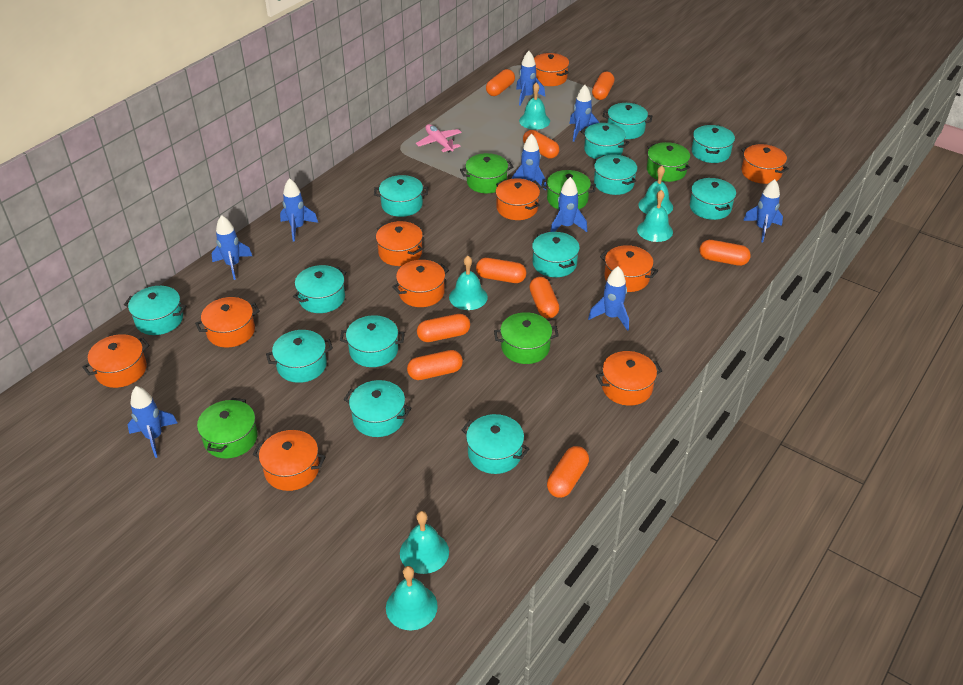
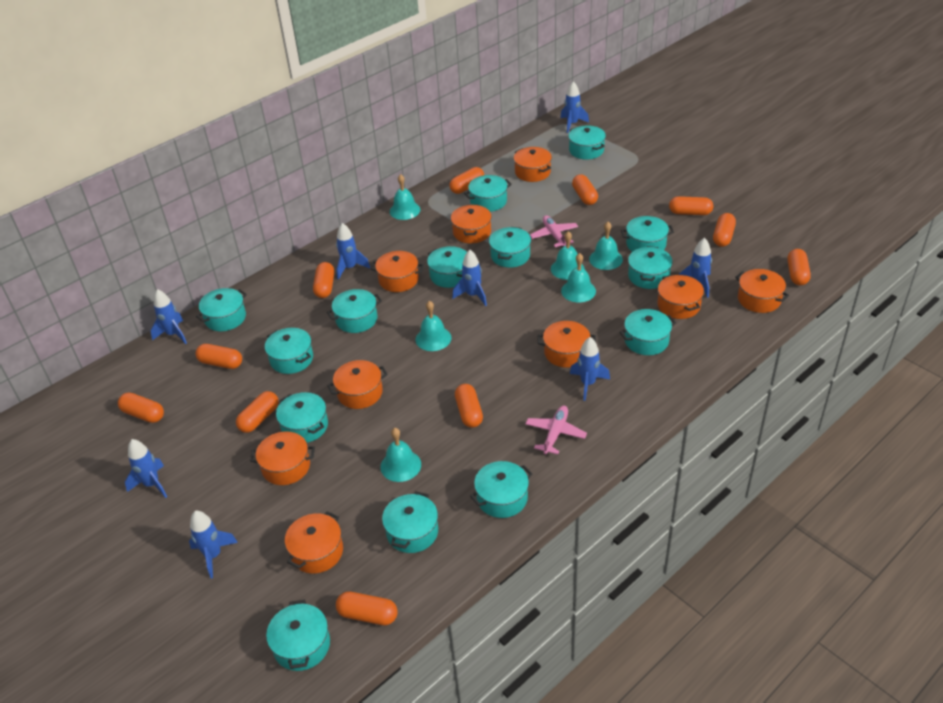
blue rocket: [127,386,177,458] [212,215,252,280] [280,178,318,242] [512,134,547,191] [516,51,545,106] [550,177,587,232] [569,85,600,142] [588,266,629,331] [743,179,783,242] = 9 -> [125,439,167,498] [150,289,187,344] [189,511,238,578] [336,223,370,280] [452,250,487,306] [560,81,589,133] [570,337,610,401] [679,238,712,298] = 8
green pot: [197,398,258,459] [460,153,514,193] [494,312,559,364] [541,170,596,210] [647,142,690,182] = 5 -> none = 0
orange capsule: [407,350,463,380] [417,314,470,342] [476,258,527,283] [486,69,515,96] [523,130,559,158] [529,277,559,318] [547,446,589,498] [592,72,614,100] [700,240,751,266] = 9 -> [118,393,164,423] [196,344,242,369] [236,391,279,433] [313,262,334,298] [336,592,398,625] [449,167,484,194] [455,384,483,428] [572,174,598,205] [669,196,713,215] [713,213,736,247] [787,249,811,285] = 11
orange pot: [82,334,150,388] [195,297,260,347] [253,430,326,491] [376,221,423,266] [392,260,449,307] [496,178,540,220] [534,53,569,86] [596,351,662,406] [600,245,658,292] [741,144,789,184] = 10 -> [250,432,315,485] [285,511,343,574] [327,360,388,409] [370,251,424,292] [451,205,492,243] [514,147,552,182] [538,321,596,368] [657,274,704,319] [735,269,789,313] = 9
pink plane: [416,124,462,152] = 1 -> [525,406,587,454] [530,215,578,247] = 2
turquoise pot: [124,286,186,335] [266,330,333,383] [293,265,346,313] [340,315,405,367] [344,380,411,437] [374,175,428,217] [461,414,529,474] [532,231,580,277] [580,123,630,159] [594,155,637,195] [603,103,652,139] [690,178,736,220] [692,125,735,163] = 13 -> [196,288,247,331] [265,328,313,374] [266,600,330,671] [276,392,328,443] [327,289,382,333] [382,491,438,553] [427,246,467,288] [464,175,512,212] [470,461,532,518] [489,227,531,268] [568,125,606,160] [619,309,676,355] [621,216,674,252] [628,246,673,289] = 14

